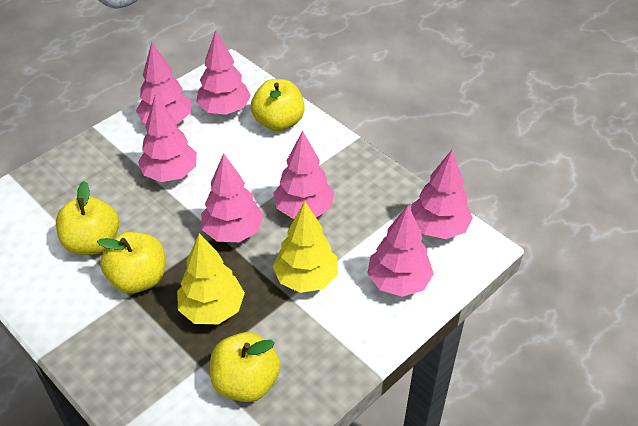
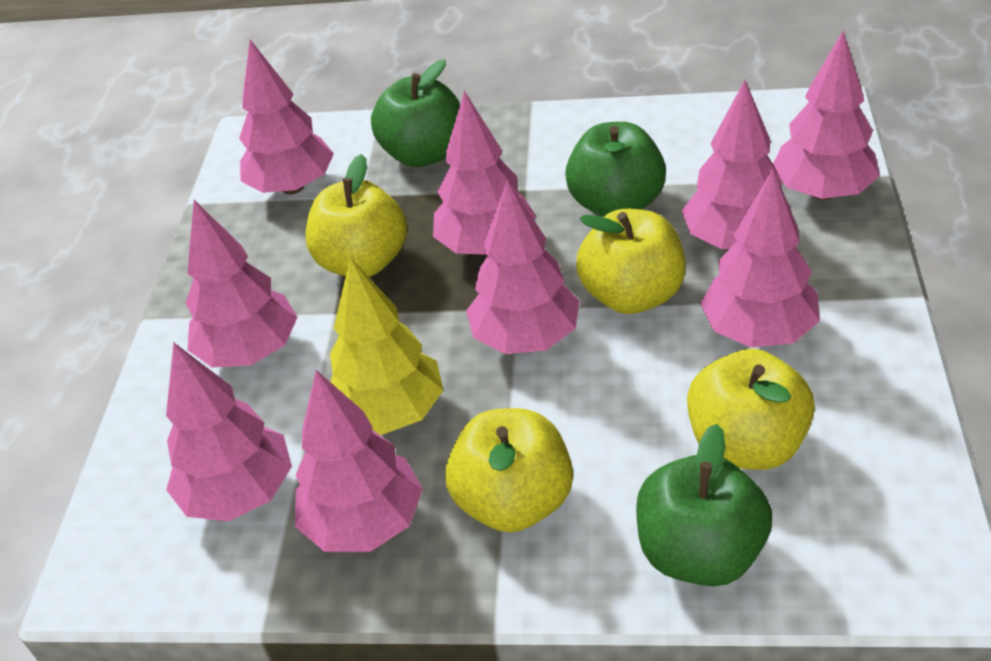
green apple: none = 0 -> [371,59,460,167] [565,122,666,217] [636,424,772,586] = 3
pink tree: [136,43,191,124] [138,95,197,182] [196,30,251,115] [201,153,263,242] [273,131,334,219] [367,205,434,297] [411,150,473,239] = 7 -> [166,343,292,521] [186,200,298,367] [239,40,334,195] [295,370,423,552] [433,91,536,255] [466,180,580,354] [682,80,791,249] [700,168,820,347] [773,31,880,200] = 9
yellow tree: [177,233,245,324] [273,201,338,293] = 2 -> [330,257,443,435] = 1

